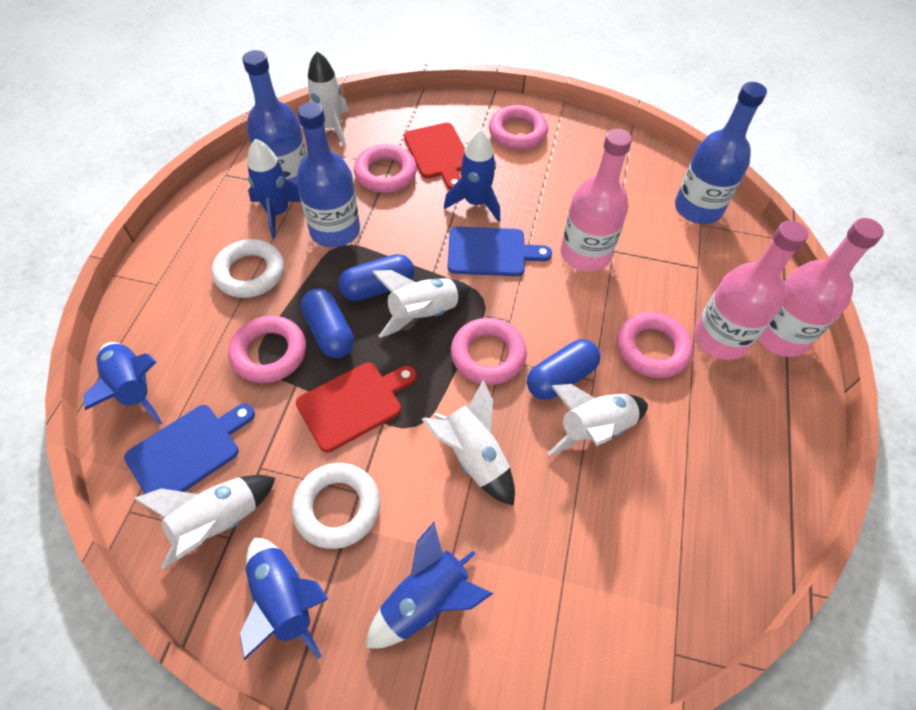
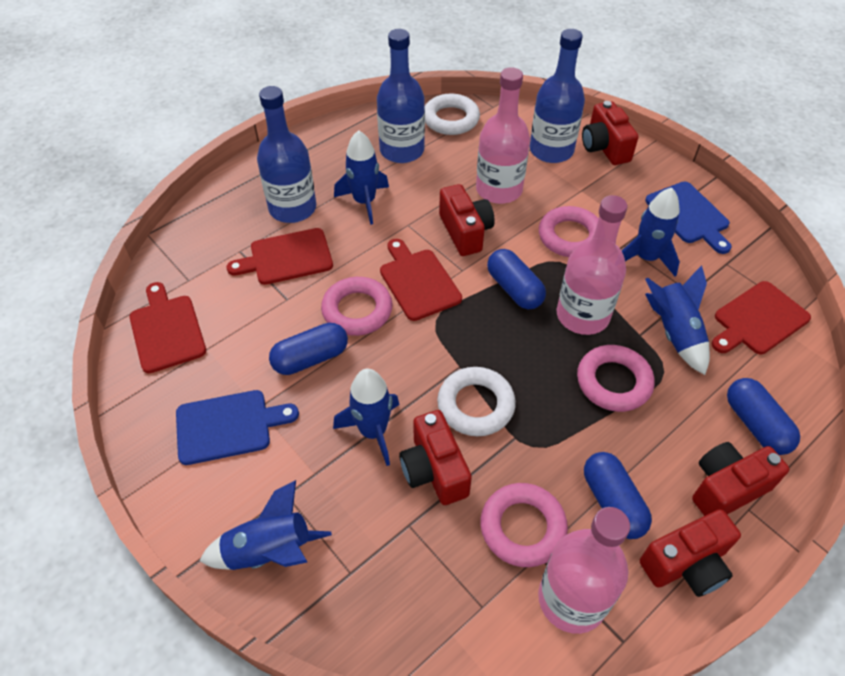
blue capsule: [301,289,354,358] [338,254,415,301] [527,339,600,400] = 3 -> [269,323,348,375] [487,249,546,309] [584,452,652,539] [727,378,800,455] = 4
pink ring: [228,316,306,383] [354,144,417,193] [451,318,527,385] [489,105,548,150] [617,312,693,378] = 5 -> [321,277,393,336] [480,483,568,567] [539,206,599,257] [577,345,654,412] = 4
red camera: none = 0 -> [399,410,472,505] [439,184,495,256] [582,101,639,165] [640,509,741,597] [692,442,789,516] = 5
red cutting board: [296,363,417,452] [404,123,465,190] = 2 -> [130,282,206,373] [227,228,333,285] [380,239,462,321] [712,281,811,354] = 4
white rocket: [134,475,275,569] [300,51,348,146] [372,270,471,338] [422,380,515,506] [548,384,648,456] = 5 -> none = 0

